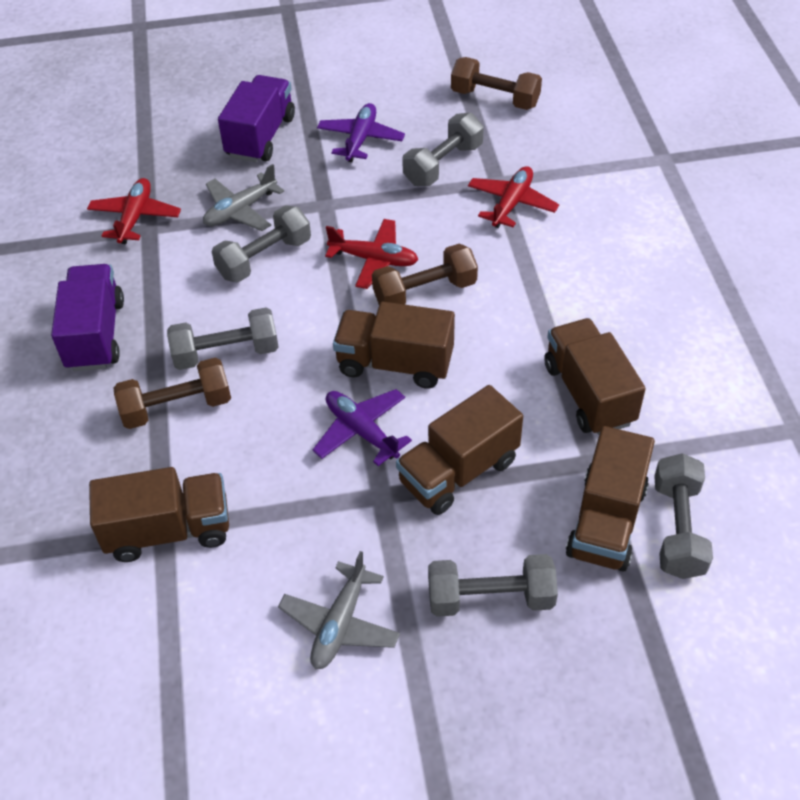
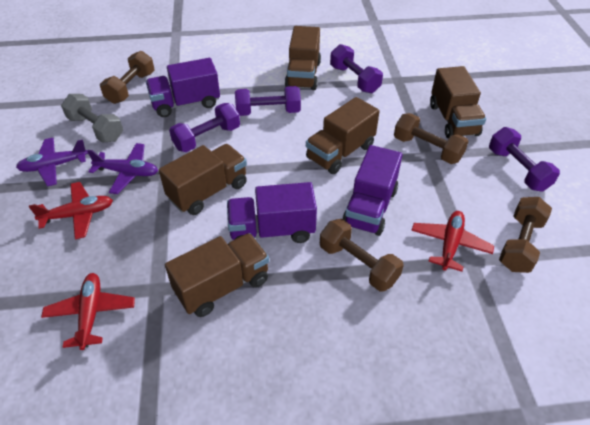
brown dumbbell: [114,358,231,429] [372,244,478,305] [451,57,542,110] = 3 -> [100,51,154,104] [320,219,404,291] [394,113,469,164] [499,197,552,273] = 4
grey dumbbell: [167,308,279,370] [212,205,311,283] [402,113,484,186] [428,554,558,617] [654,453,713,579] = 5 -> [61,94,123,143] = 1
grey plane: [203,164,284,231] [278,551,400,669] = 2 -> none = 0
purple dumbbell: none = 0 -> [169,103,240,152] [235,86,301,116] [330,44,383,93] [489,127,560,192] = 4
purple truck: [51,264,124,371] [218,75,295,162] = 2 -> [146,58,220,117] [227,182,317,243] [342,145,402,236] = 3

